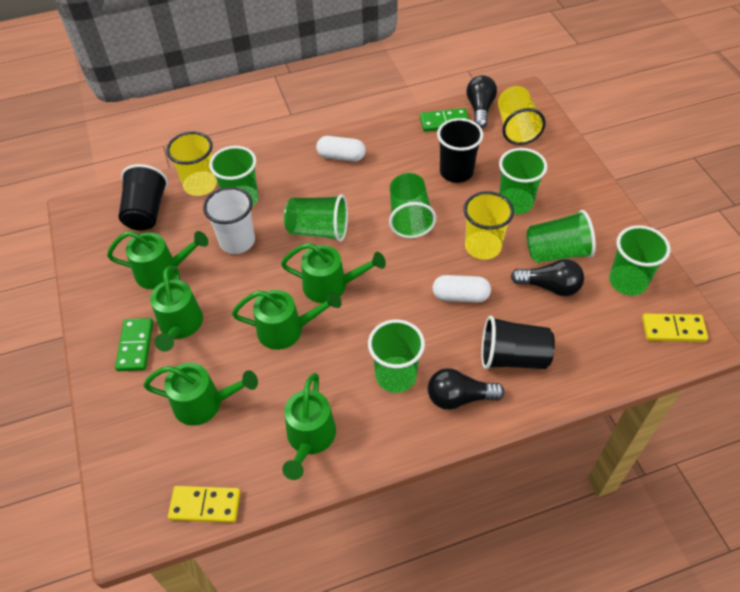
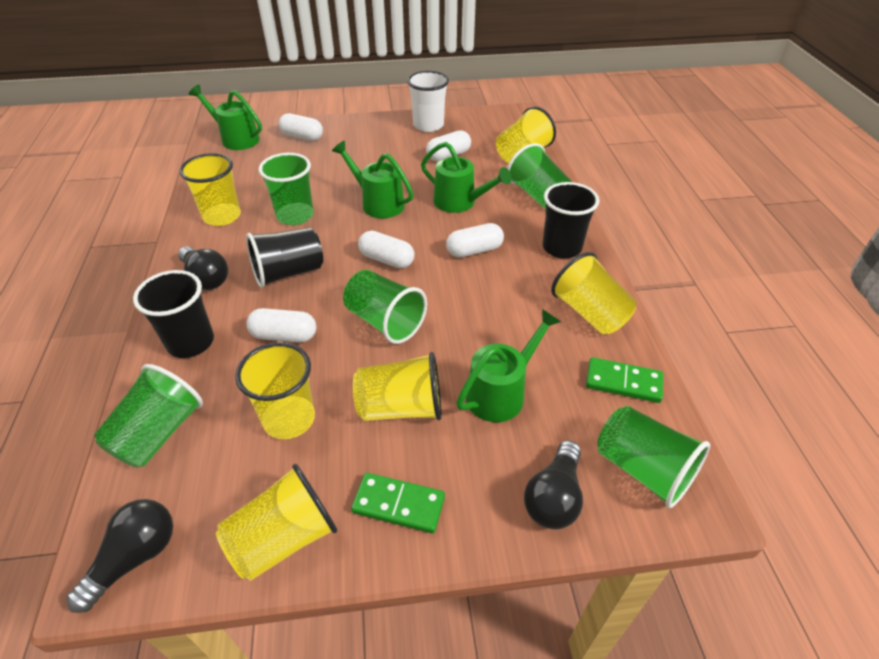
green cup: [209,146,259,207] [284,194,348,242] [368,319,425,393] [389,173,436,238] [499,148,547,214] [526,210,596,263] [609,225,670,296] = 7 -> [94,364,203,467] [259,153,314,225] [343,270,427,344] [507,143,572,209] [597,406,710,508] = 5
green watering can: [107,231,208,289] [143,363,258,426] [150,266,203,352] [232,290,342,350] [281,243,386,303] [282,373,336,480] = 6 -> [189,85,262,150] [332,141,414,219] [421,142,512,213] [456,309,561,422] = 4
white capsule: [316,136,366,162] [432,275,491,303] = 2 -> [246,308,316,343] [278,113,323,141] [358,231,414,268] [426,130,471,161] [446,223,504,258] = 5
yellow cup: [166,131,217,196] [464,191,514,260] [498,86,546,145] = 3 -> [179,153,241,226] [216,464,337,581] [235,342,315,439] [353,352,442,421] [496,106,556,163] [551,252,636,334] = 6
yellow domino: [168,486,241,523] [642,313,708,342] = 2 -> none = 0

